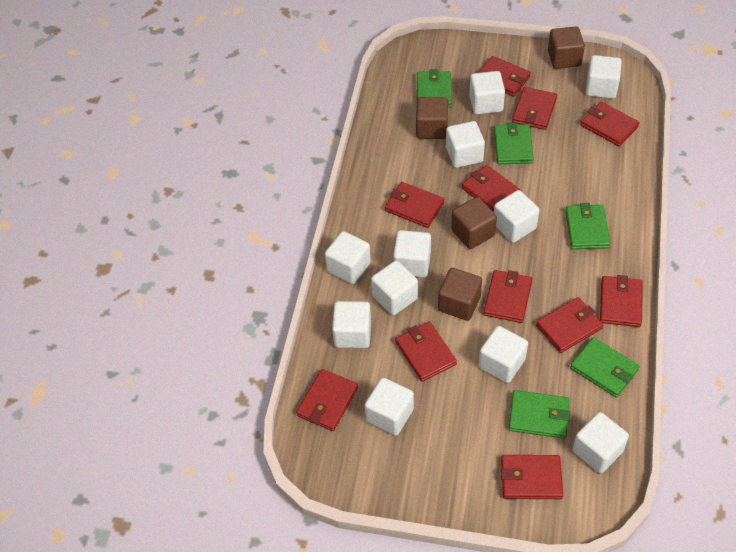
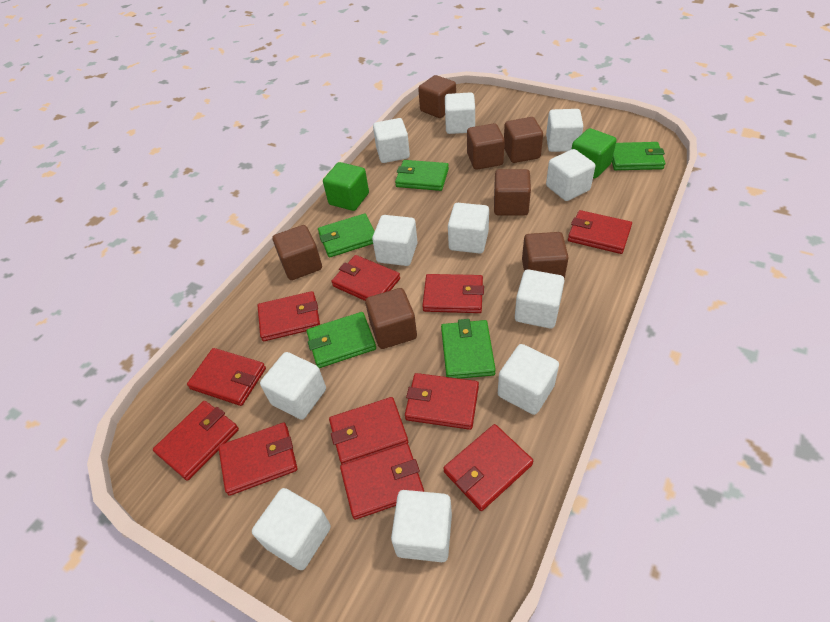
brown cube: [416,97,448,139] [438,268,482,321] [451,197,497,249] [548,26,585,69] = 4 -> [273,225,322,280] [365,288,417,349] [418,75,456,118] [467,123,505,170] [494,169,531,216] [504,117,543,163] [522,232,569,279] = 7
green cube: none = 0 -> [323,162,369,211] [571,128,617,178] = 2

